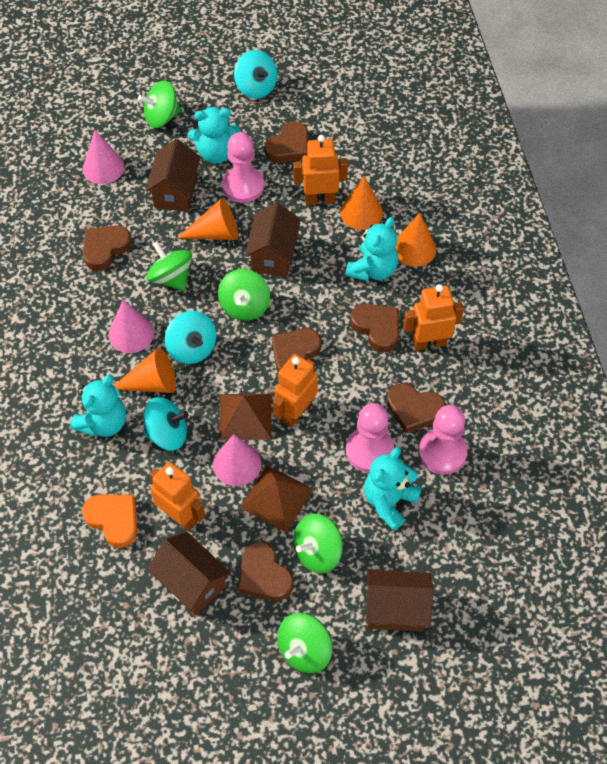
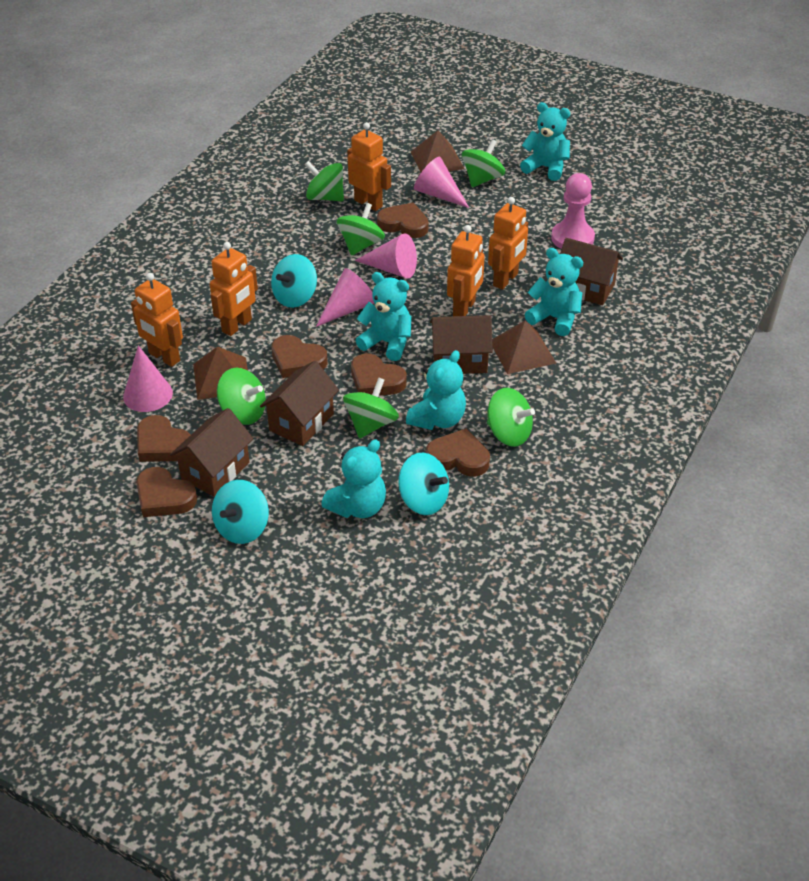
brown pyramid: [219,394,272,440] [240,465,313,532] = 2 -> [193,346,248,400] [411,130,465,172] [492,320,556,374] = 3
green spinning top: [138,81,181,128] [146,241,192,291] [218,269,270,321] [277,613,332,673] [293,514,343,574] = 5 -> [217,368,266,425] [305,161,344,201] [337,203,385,256] [343,377,399,439] [462,139,505,187] [487,388,535,447] = 6
orange cone: [114,348,176,393] [176,198,238,240] [340,176,383,230] [395,212,436,267] = 4 -> none = 0
orange heart: [82,495,137,548] = 1 -> none = 0
orange robot: [150,462,205,531] [273,354,318,427] [293,135,348,205] [403,284,464,351] = 4 -> [131,273,183,367] [210,242,258,336] [347,122,391,211] [447,225,485,316] [488,197,528,290] = 5
pink cone: [83,130,124,184] [108,300,154,353] [213,434,261,486] = 3 -> [123,345,173,412] [316,268,374,327] [355,233,417,279] [414,157,469,208] = 4
pink pawn: [222,132,264,203] [346,403,394,473] [418,405,467,475] = 3 -> [551,173,595,249] = 1
turquoise teddy bear: [70,374,126,437] [188,107,240,164] [345,217,398,282] [364,447,422,531] = 4 -> [321,439,386,518] [355,272,412,361] [406,350,466,430] [520,102,570,181] [524,248,583,336] = 5

